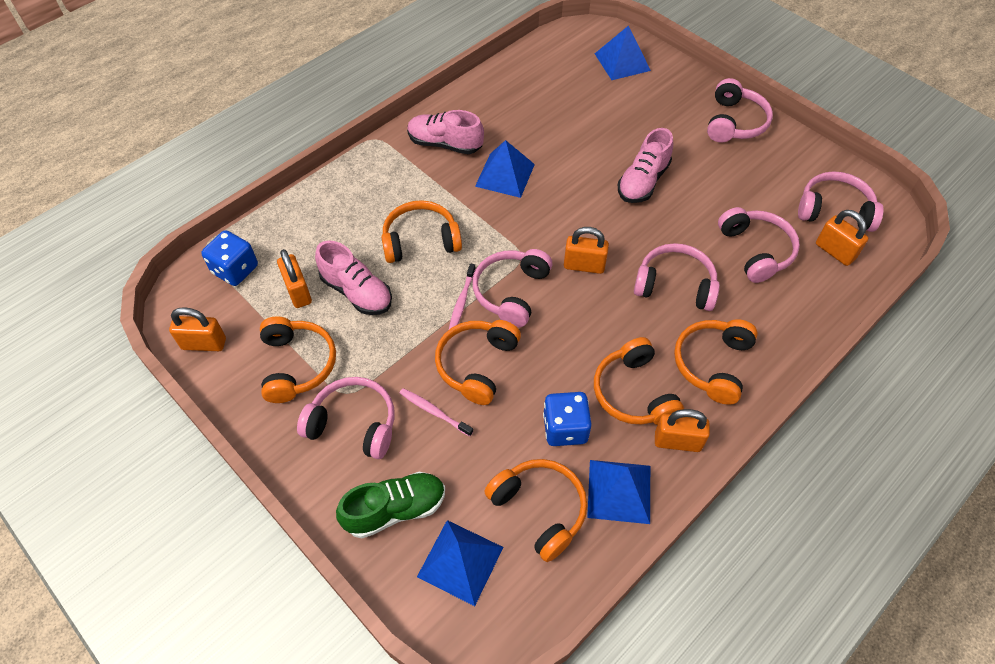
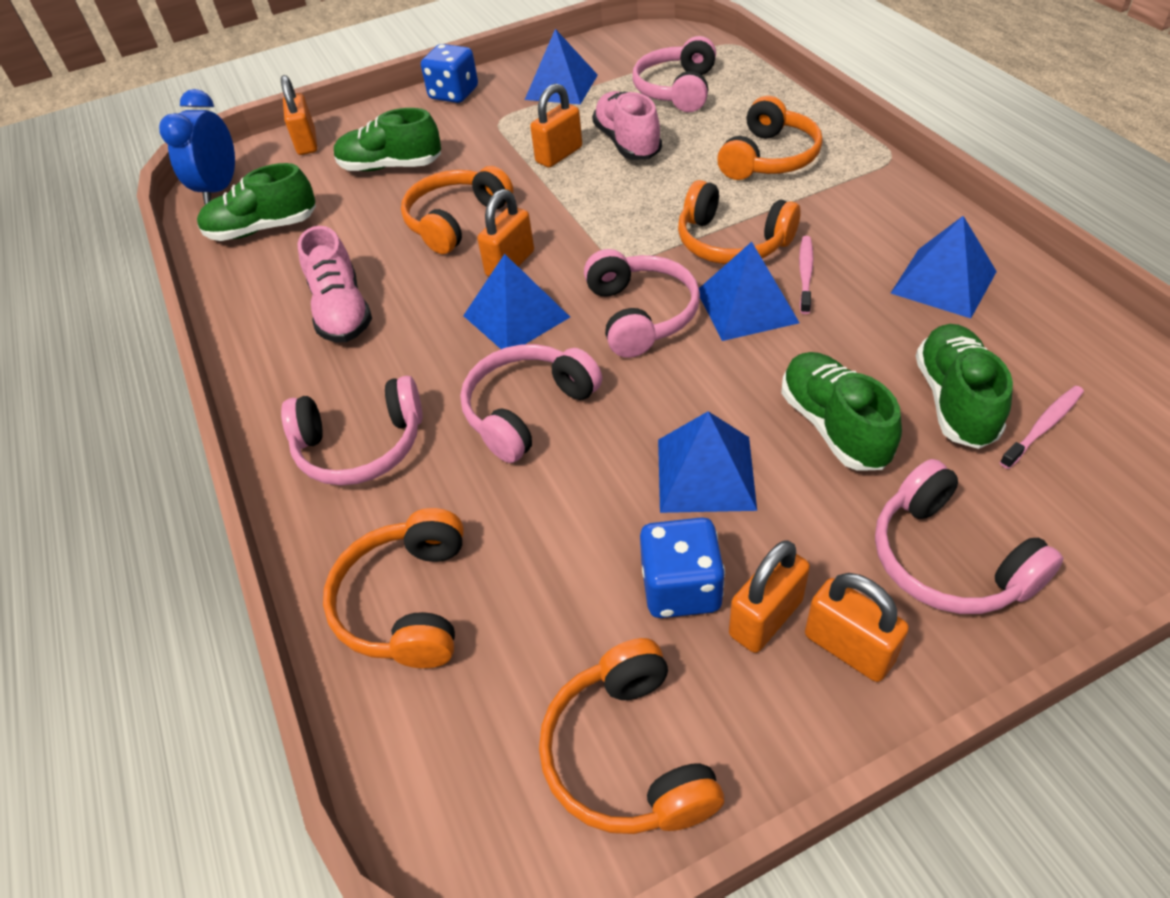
blue clock: none = 0 -> [159,89,235,205] = 1
blue pyramid: [417,520,504,606] [475,140,535,198] [587,460,650,524] [595,25,651,80] = 4 -> [463,254,570,349] [525,29,598,105] [658,411,757,513] [699,242,799,341] [891,216,997,318] = 5
green shoe: [336,472,445,539] = 1 -> [197,163,316,241] [334,108,441,171] [781,352,902,470] [916,324,1013,449] = 4
orange headphones: [260,316,336,403] [381,200,462,263] [435,320,521,405] [484,459,587,562] [594,337,684,425] [674,319,758,405] = 6 -> [323,508,464,668] [401,166,513,254] [539,638,724,834] [678,180,800,264] [717,96,823,180] = 5
pink headphones: [297,377,395,459] [473,249,553,327] [634,243,720,311] [707,78,773,143] [718,207,800,283] [798,171,884,232] = 6 -> [281,376,423,486] [460,344,602,463] [584,249,700,358] [632,36,716,112] [875,459,1063,614] = 5
pink shoe: [315,241,392,315] [407,110,484,154] [618,128,673,203] = 3 -> [297,226,372,342] [592,91,662,160] = 2

